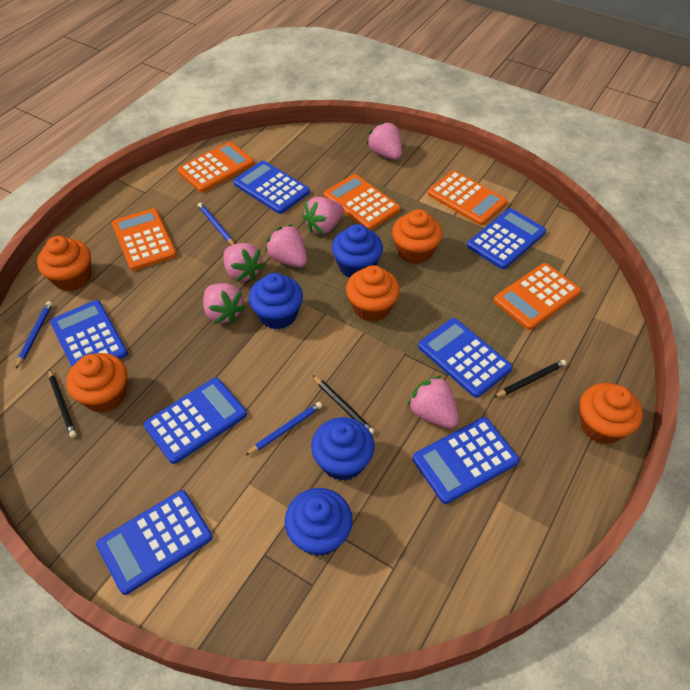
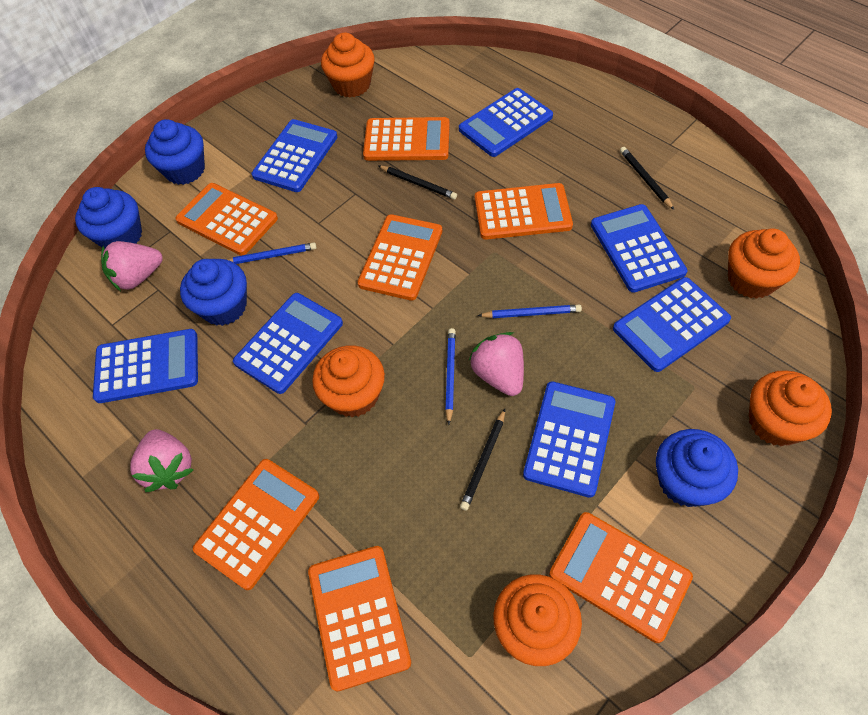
orange calculator: [112,208,177,271] [177,142,254,192] [324,174,401,230] [428,171,507,225] [493,263,581,330] = 5 -> [175,183,278,256] [193,459,319,590] [308,546,411,692] [358,214,442,301] [363,117,450,161] [475,183,573,240] [549,512,693,643] = 7
pink strawberry: [203,283,246,324] [223,243,265,282] [265,224,307,267] [303,197,344,234] [367,121,402,160] [407,376,458,428] = 6 -> [101,241,163,291] [130,429,194,492] [468,332,524,396] = 3

